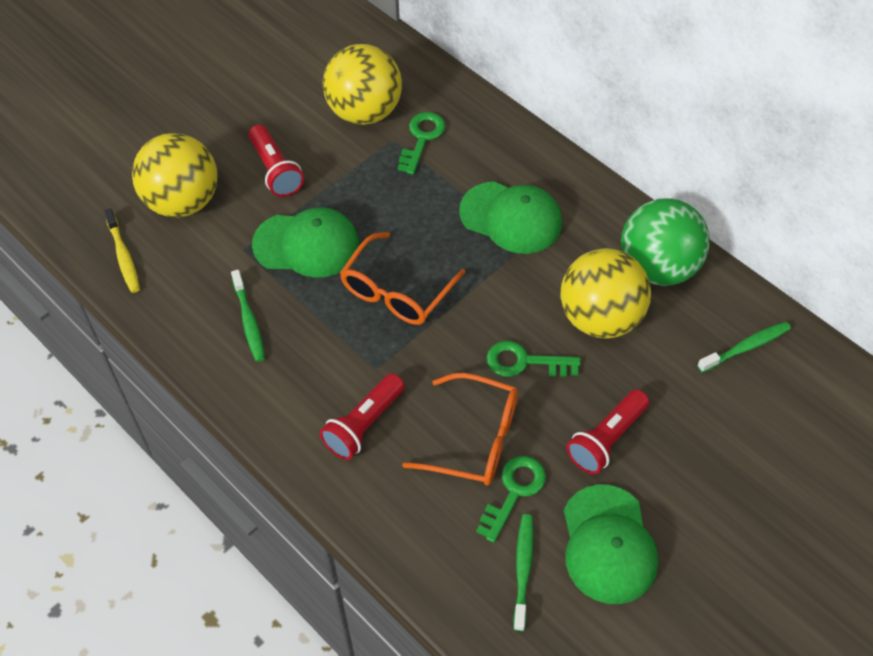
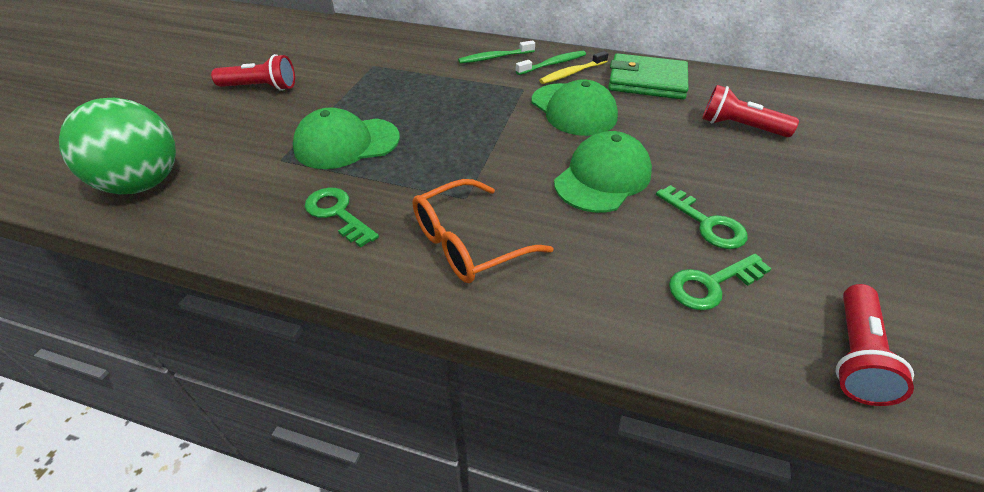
green toothbrush: [231,270,265,362] [513,514,534,631] [697,322,791,373] = 3 -> [458,40,535,64] [516,51,586,75] = 2
green wallet: none = 0 -> [608,53,688,100] = 1
orange glasses: [340,232,466,325] [402,373,518,485] = 2 -> [413,179,554,283] = 1
yellow ball: [132,133,218,217] [323,44,402,125] [560,248,651,338] = 3 -> none = 0

